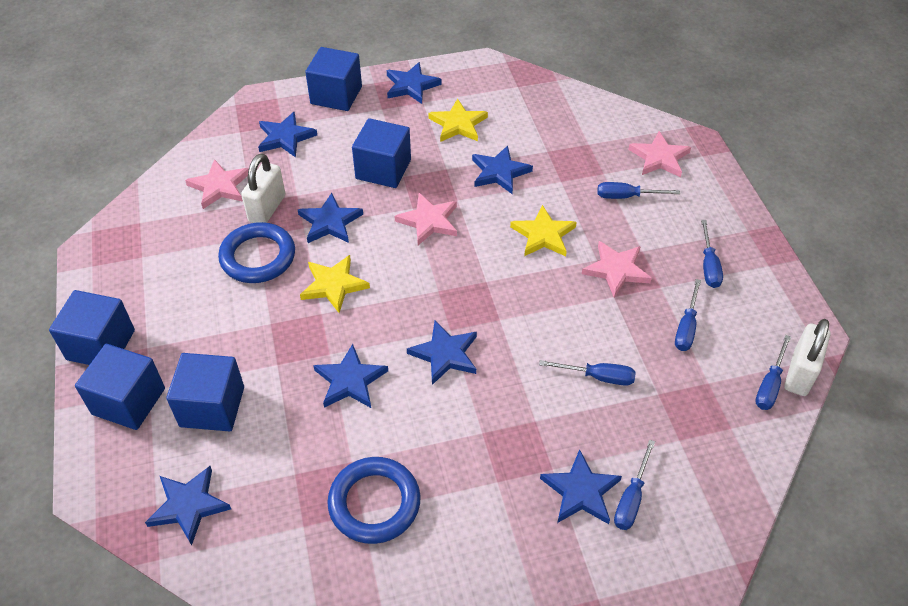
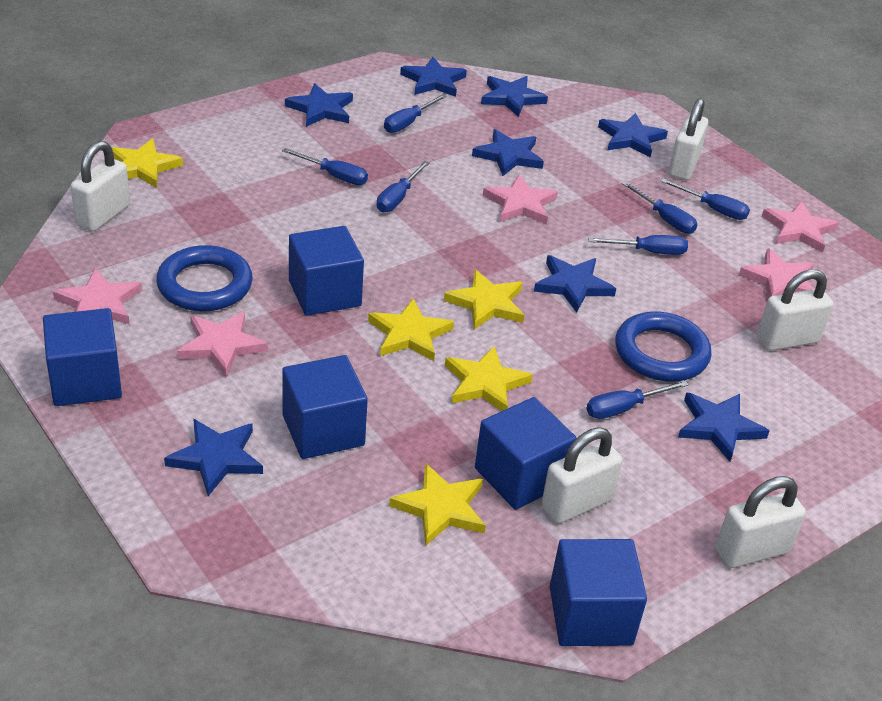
blue screwdriver: [539,360,635,386] [597,182,680,199] [614,440,655,530] [675,279,701,351] [701,220,723,288] [755,335,791,410] = 6 -> [282,148,368,185] [376,161,430,212] [384,94,447,133] [586,380,689,419] [588,235,688,255] [622,181,697,234] [661,178,750,220] = 7
pink star: [185,159,249,209] [394,193,457,245] [582,241,652,297] [628,131,691,177] = 4 -> [53,268,142,324] [177,311,268,376] [483,175,558,224] [739,248,815,299] [762,201,839,253] = 5
white padlock: [241,153,285,223] [784,319,831,396] = 2 -> [71,141,130,231] [541,427,623,524] [669,98,708,180] [715,476,806,568] [757,270,833,351] = 5
yellow star: [300,255,370,313] [428,99,488,142] [510,205,577,256] = 3 -> [111,139,183,188] [368,298,454,361] [389,463,486,545] [444,270,524,330] [445,346,533,411] = 5

